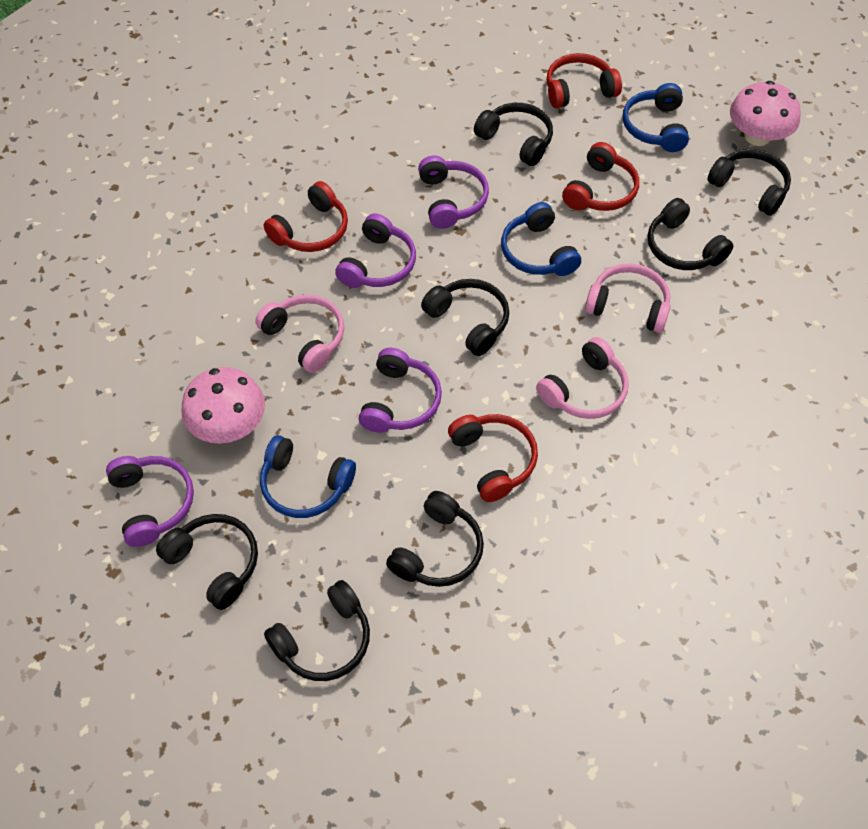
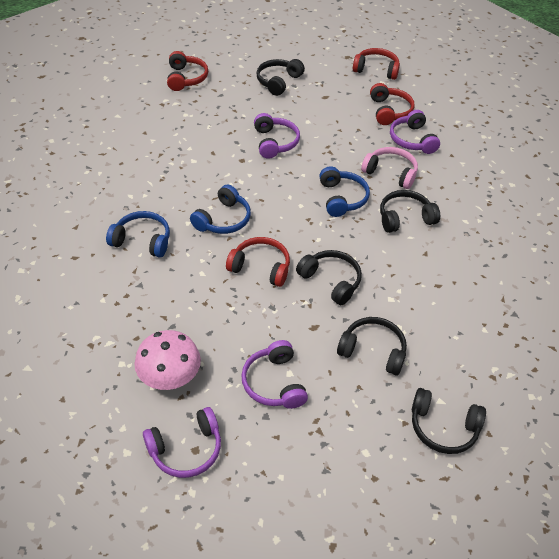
black headphones: [156,514,258,610] [264,580,370,681] [386,491,484,587] [421,279,509,356] [474,103,553,166] [647,198,733,270] [708,149,791,216] = 7 -> [256,59,305,96] [296,250,362,305] [337,317,407,375] [380,190,440,233] [412,388,486,454] = 5
pink headphones: [255,295,344,373] [536,337,629,419] [585,263,671,333] = 3 -> [361,147,418,189] = 1
pink mushroom: [181,367,265,443] [730,81,801,146] = 2 -> [135,330,201,390] = 1

